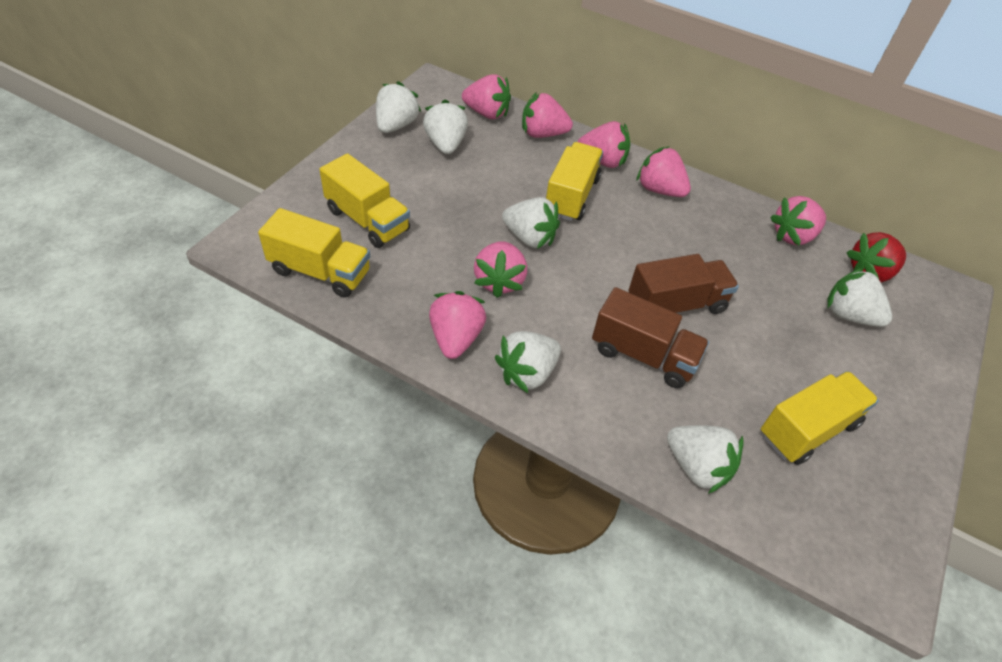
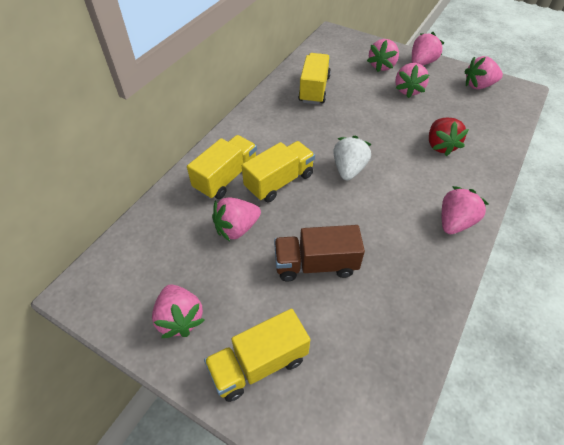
brown truck: [592,287,709,388] [628,254,739,314] = 2 -> [274,225,365,281] = 1
white strawberry: [376,81,421,133] [423,99,468,154] [495,331,561,393] [502,197,560,249] [667,425,744,494] [827,268,892,327] = 6 -> [333,135,372,180] = 1

